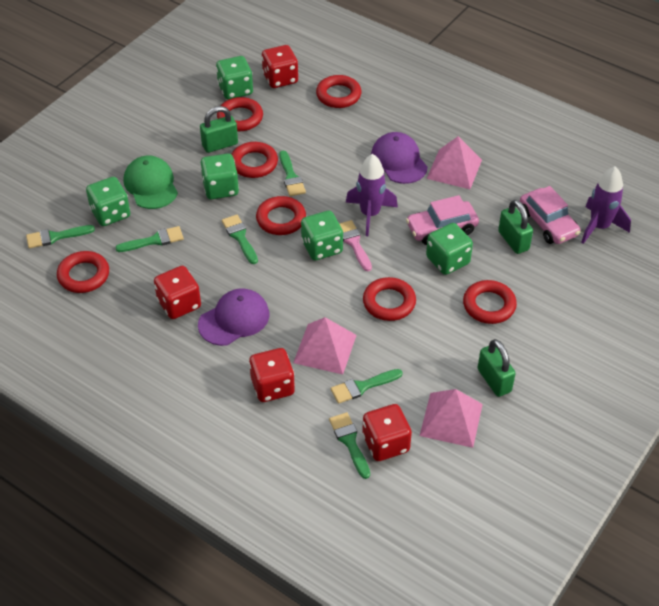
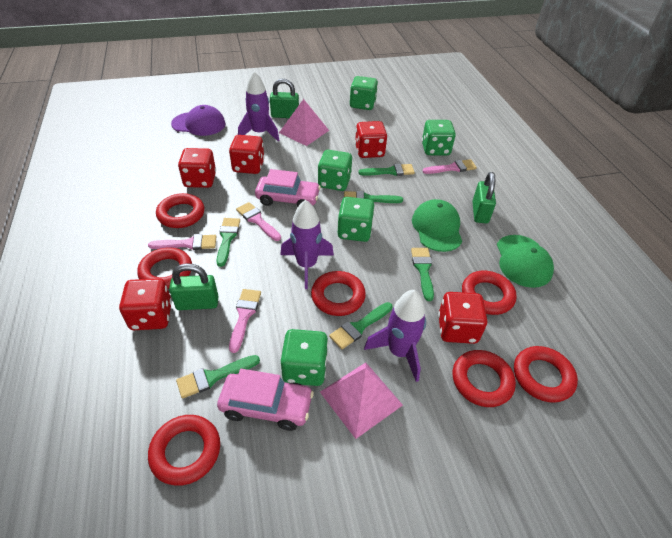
green cap: [124,156,178,209] = 1 -> [412,199,462,252] [497,235,554,288] = 2
pink brush: [339,220,372,271] = 1 -> [148,234,216,250] [229,289,261,353] [236,202,281,241] [422,159,477,174] = 4
pink pyramid: [293,317,357,375] [420,389,483,448] [427,136,482,189] = 3 -> [279,99,329,146] [320,362,403,439] = 2
purple cap: [198,288,270,346] [371,132,428,184] = 2 -> [171,105,226,136] = 1
purple rocket: [346,154,398,236] [581,166,631,244] = 2 -> [238,71,280,142] [280,200,334,289] [364,290,426,382] = 3
red dice: [154,266,201,319] [249,348,295,402] [262,45,298,88] [362,404,412,461] = 4 -> [119,278,172,330] [178,148,216,188] [229,135,264,174] [355,121,387,158] [438,292,487,344] = 5

